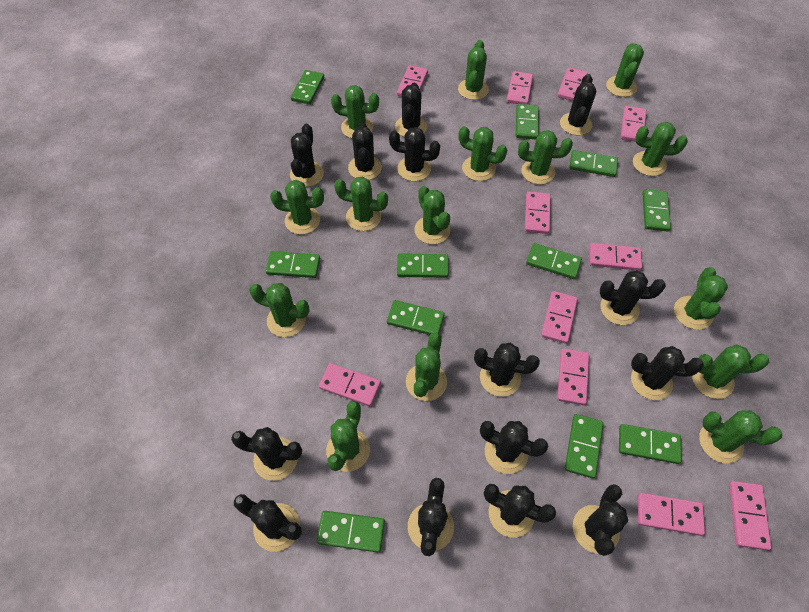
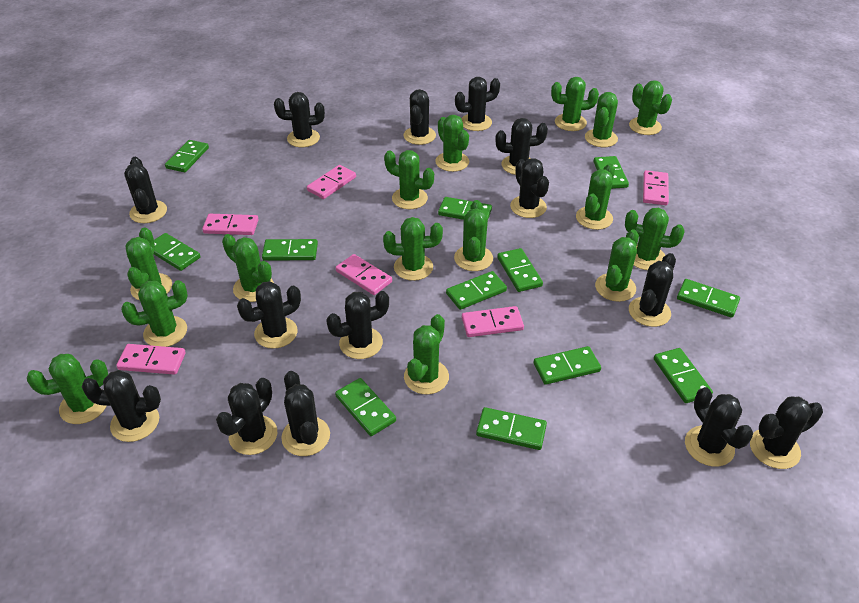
green domino: [266,251,320,278] [291,70,324,104] [317,511,385,552] [387,300,445,335] [397,253,449,278] [516,104,538,139] [526,243,582,279] [565,414,603,478] [569,150,618,177] [619,424,682,464] [643,189,671,231] = 11 -> [154,233,200,271] [165,140,209,172] [262,239,318,261] [335,378,396,436] [438,197,492,220] [446,271,507,310] [476,407,547,450] [497,248,543,292] [533,346,601,385] [593,156,629,189] [654,348,713,403] [677,279,740,318] = 12
pink domino: [319,363,381,406] [397,65,428,97] [507,71,533,104] [525,191,550,234] [541,291,578,344] [557,67,588,101] [557,348,589,405] [589,243,642,271] [620,106,646,142] [638,493,705,536] [729,481,771,550] = 11 -> [116,344,186,375] [202,214,259,235] [307,165,356,199] [336,254,392,295] [462,306,524,337] [643,170,669,205] = 6

